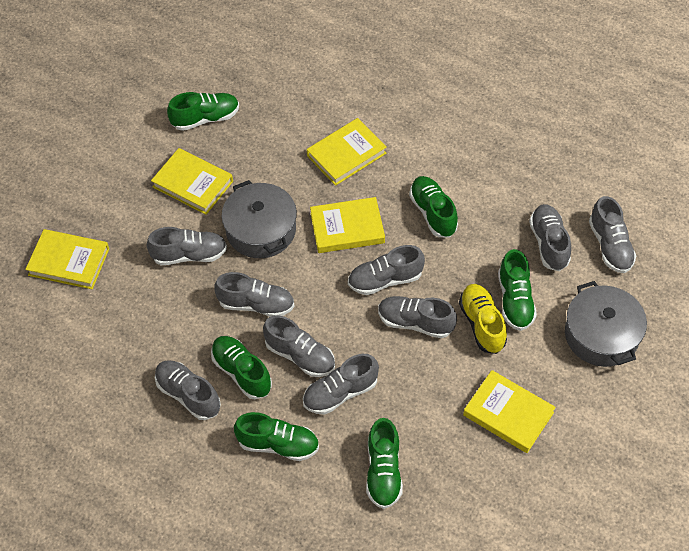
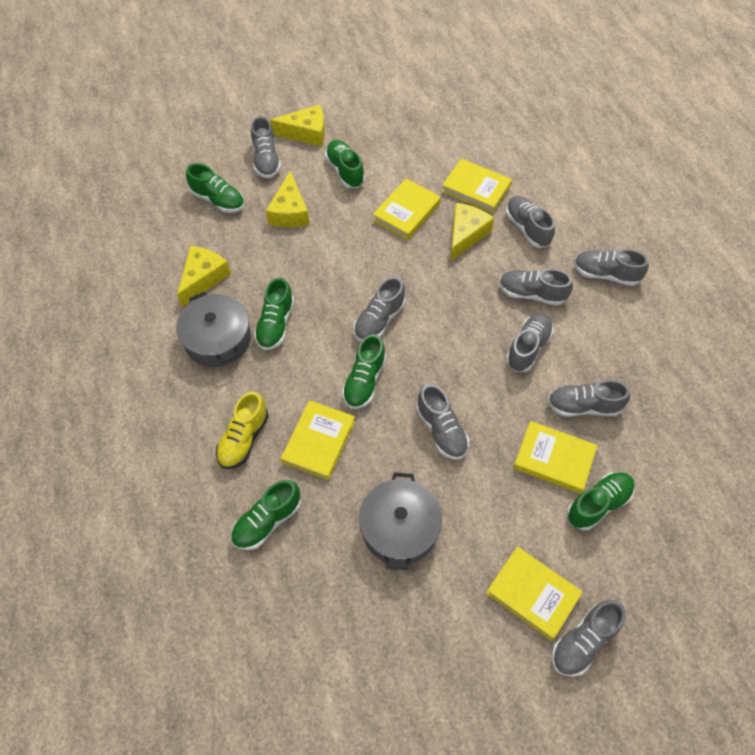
yellow cheese: none = 0 -> [177,246,231,307] [266,171,310,227] [270,104,325,146] [450,203,494,261] = 4

